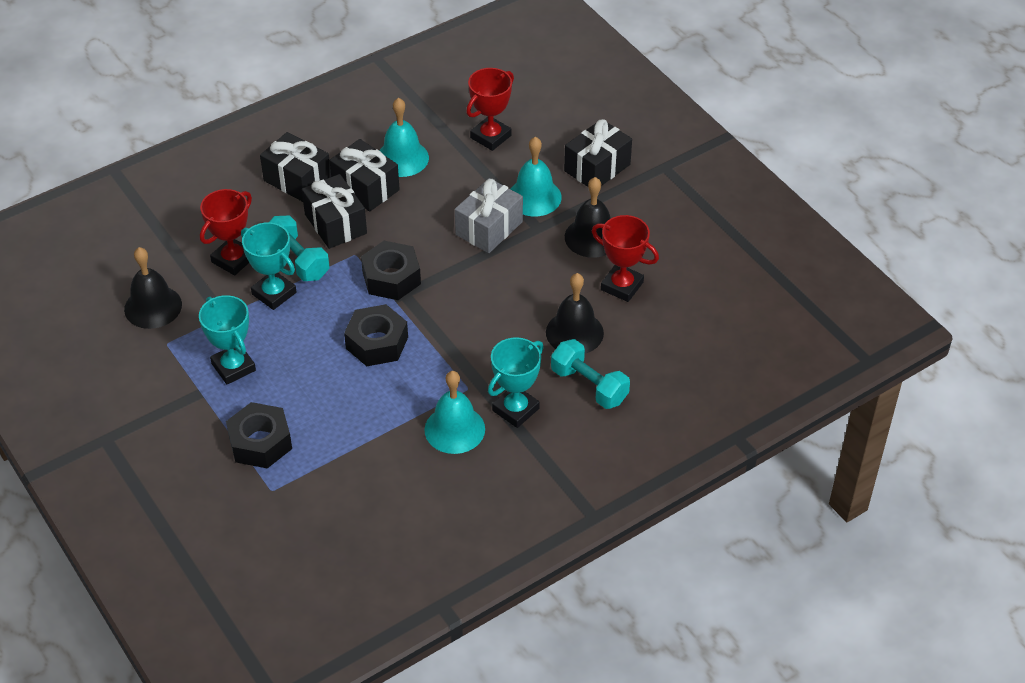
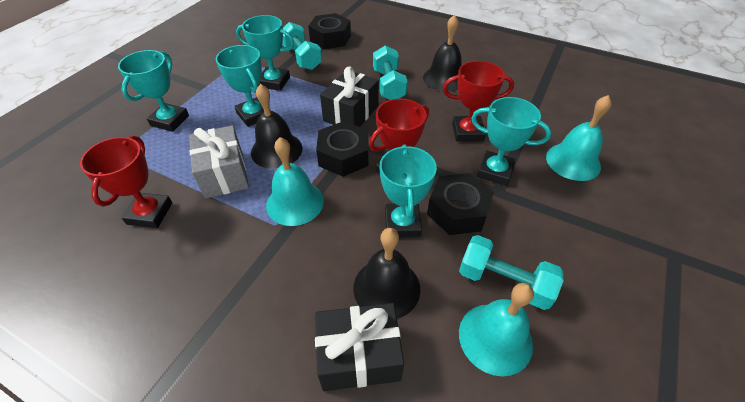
black gift: [260,132,331,202] [302,174,367,249] [329,139,400,212] [564,119,632,187] = 4 -> [315,303,404,391] [320,66,379,127] = 2
turquoise dumbbell: [269,216,330,281] [551,339,630,409] = 2 -> [282,22,322,70] [373,45,408,100] [459,235,564,310] = 3
turquoise trophy: [199,295,256,384] [241,222,296,310] [488,337,544,428] = 3 -> [118,50,189,132] [216,45,271,127] [236,15,294,91] [379,145,437,237] [471,97,551,186] = 5

